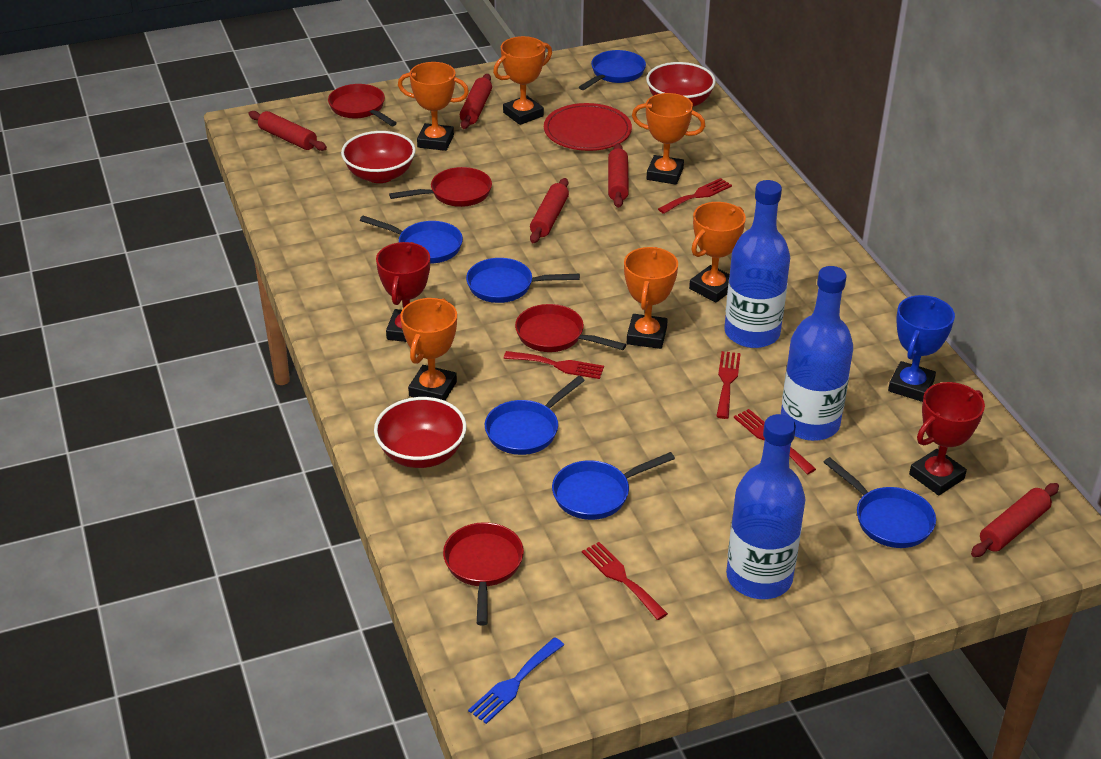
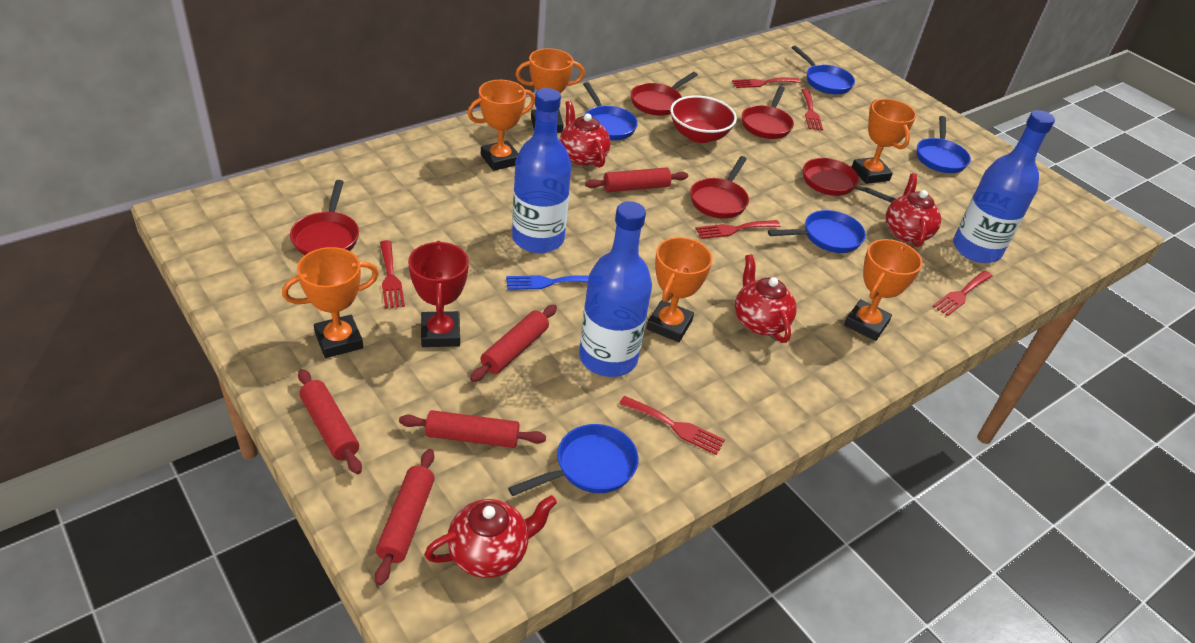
blue pan: [360,216,463,264] [466,258,580,303] [485,376,585,455] [552,452,675,520] [579,50,646,90] [824,457,936,548] = 6 -> [508,424,639,496] [583,82,638,141] [768,210,866,253] [792,46,855,94] [917,116,971,173] = 5
blue trophy: [888,295,955,402] = 1 -> none = 0
red bowl: [341,131,416,183] [374,397,467,468] [646,62,716,107] = 3 -> [670,95,737,143] = 1
red fork: [503,351,604,379] [582,542,668,620] [658,178,732,214] [716,351,741,419] [734,409,816,475] = 5 -> [380,240,405,309] [619,396,725,455] [695,220,780,239] [732,78,801,88] [801,89,823,130] [933,270,992,316] = 6
red pan: [328,84,397,126] [389,167,492,207] [443,522,524,625] [515,304,626,352] = 4 -> [290,180,359,255] [631,72,698,116] [690,156,749,219] [742,86,794,139] [803,158,895,203] = 5
red plate: [544,103,632,151] = 1 -> none = 0
red teapot: none = 0 -> [424,495,557,578] [559,101,611,168] [735,254,797,343] [886,173,941,247] = 4
red trophy: [376,242,430,342] [909,382,985,496] = 2 -> [408,241,469,347] = 1

